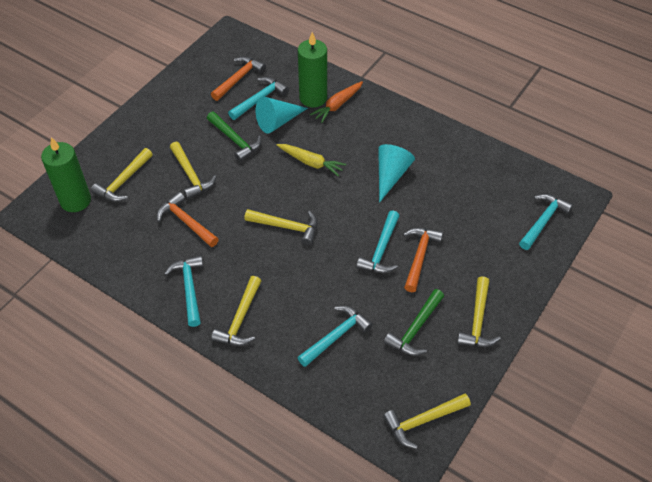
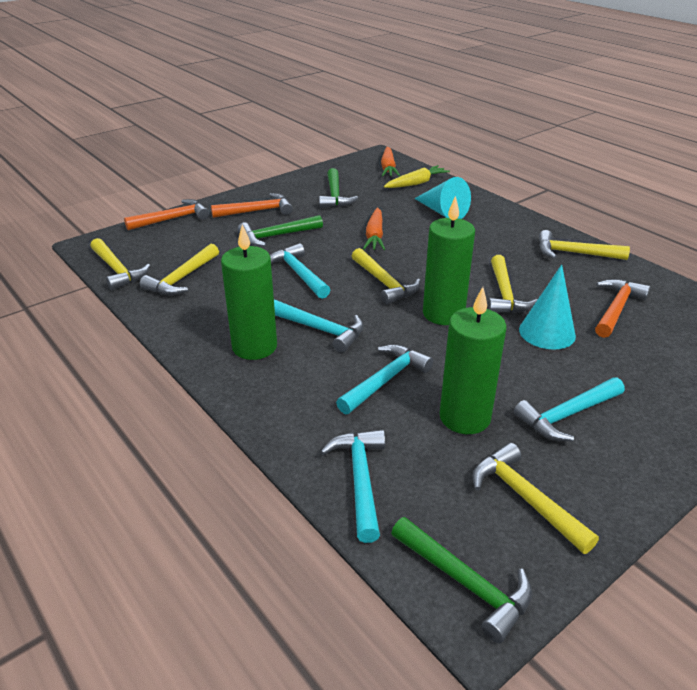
green candle: [41,137,91,212] [298,32,327,107] = 2 -> [221,225,277,360] [423,196,475,325] [439,287,507,434] = 3
green hammer: [207,111,261,162] [384,289,444,356] = 2 -> [238,215,323,246] [319,168,358,208] [391,517,533,643] = 3
orange carrot: [310,81,363,123] = 1 -> [363,208,385,250] [381,147,400,176] = 2

